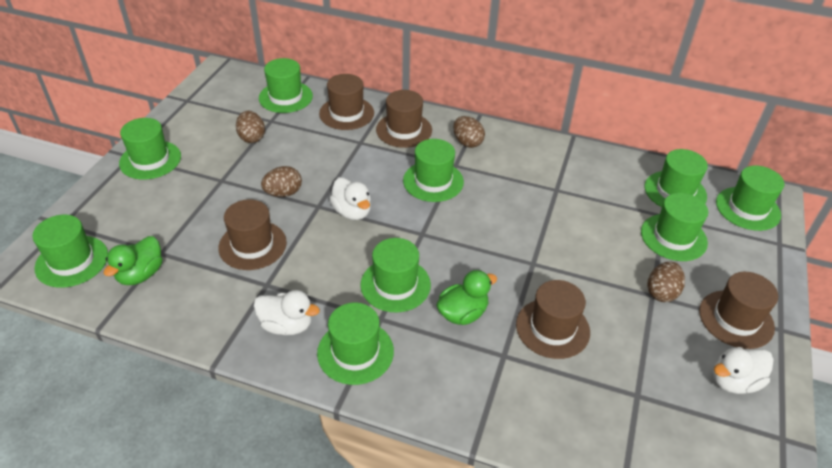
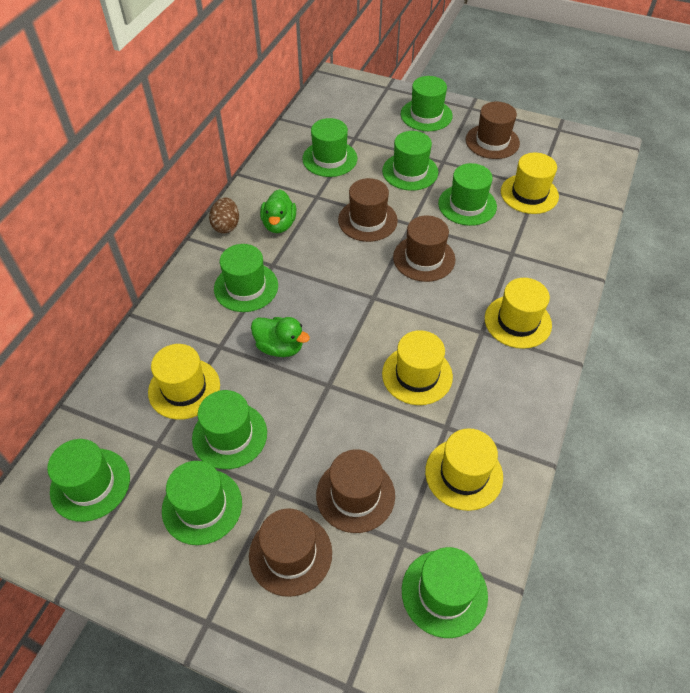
brown egg: [236,111,265,143] [261,166,302,197] [453,116,485,148] [647,262,685,302] = 4 -> [209,197,239,233] = 1
white duck: [254,290,320,335] [329,177,371,220] [713,347,774,394] = 3 -> none = 0
yellow hat: none = 0 -> [148,344,220,420] [382,330,453,405] [425,428,503,511] [485,278,552,349] [501,153,559,214] = 5

